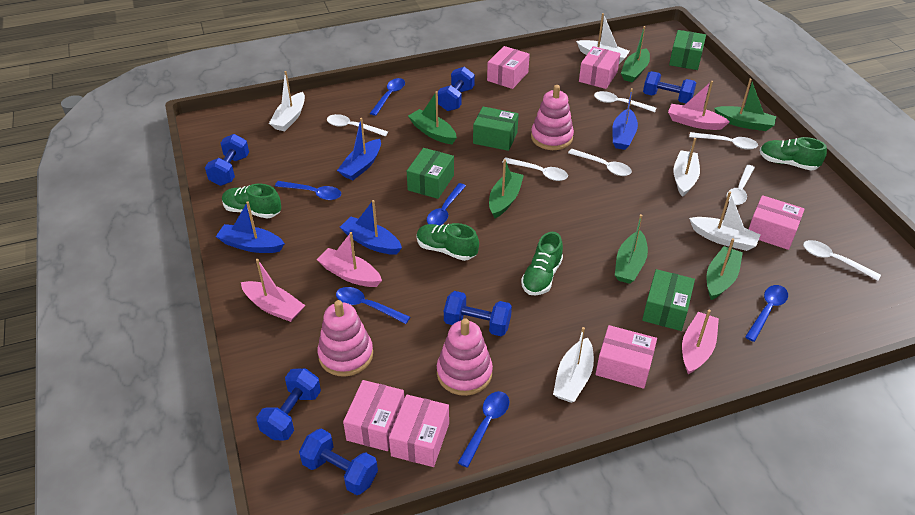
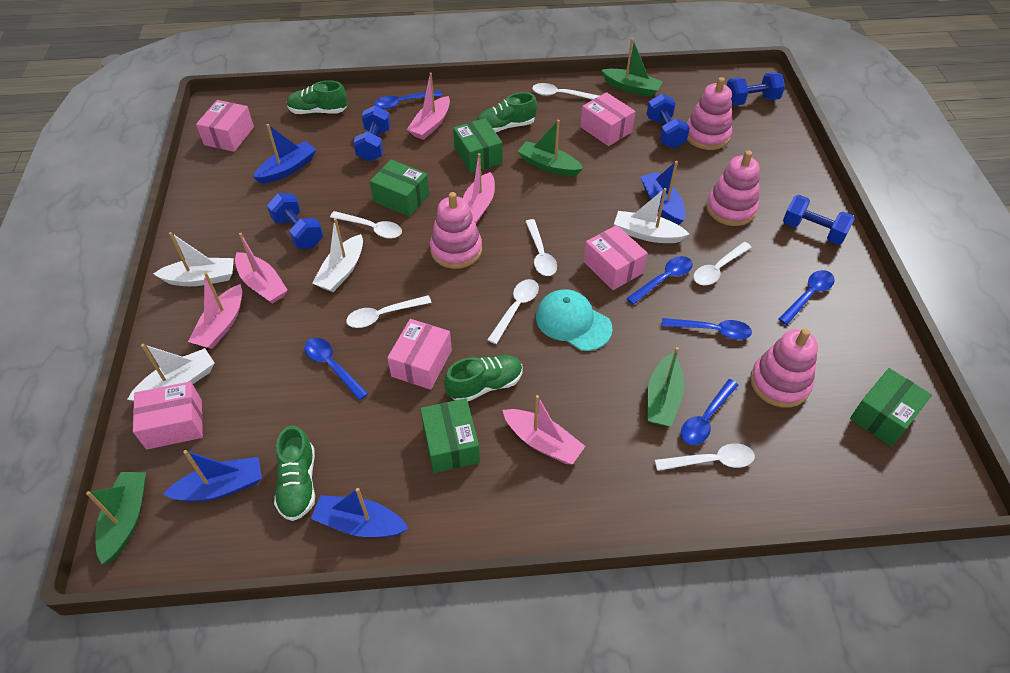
blue dumbbell: [205,134,249,186] [256,368,321,441] [299,429,378,495] [438,67,475,111] [444,291,512,336] [643,71,696,103] = 6 -> [267,193,323,249] [353,105,391,162] [647,94,690,148] [727,72,785,106] [783,195,855,245] = 5
green boat: [408,91,457,144] [489,159,524,218] [615,214,648,284] [621,26,650,83] [707,238,743,300] [714,79,776,131] = 6 -> [86,472,146,564] [517,120,583,176] [601,38,663,97] [647,347,684,427] = 4
pink boat: [241,259,305,322] [316,232,382,287] [668,81,730,130] [682,310,719,374] = 4 -> [188,272,242,349] [235,233,288,304] [407,73,450,140] [463,153,495,224] [502,395,585,465] = 5
pink box: [343,380,405,451] [389,395,449,467] [487,46,530,89] [579,46,620,89] [596,325,657,389] [749,195,805,250] = 6 -> [133,381,203,450] [196,100,254,152] [387,319,452,390] [580,92,636,146] [584,225,648,290] = 5
pink stacking toy: [318,300,373,377] [437,319,493,396] [531,85,574,150] = 3 -> [430,192,482,269] [687,77,732,150] [706,151,760,226] [750,328,818,408] = 4
turquoise cap: none = 0 -> [536,289,613,351] = 1
white boat: [269,71,305,131] [553,327,594,403] [576,13,630,64] [673,138,700,197] [689,191,760,251] = 5 -> [127,344,215,401] [153,232,234,286] [312,218,363,292] [614,188,689,243] = 4

